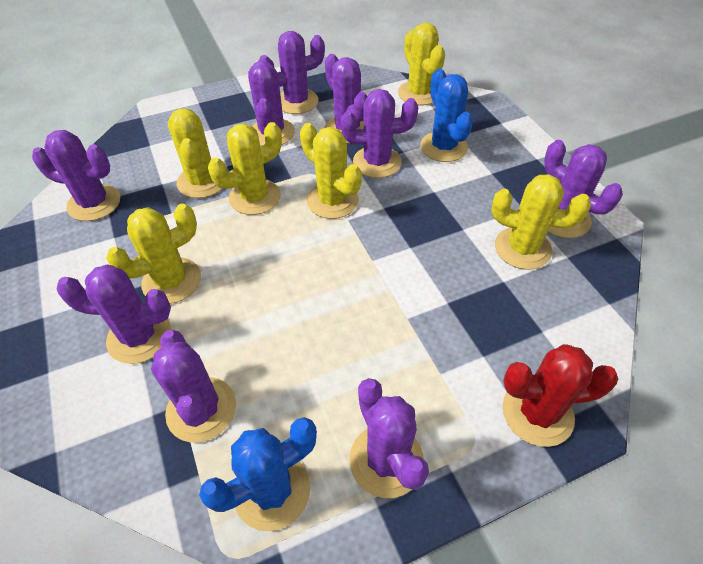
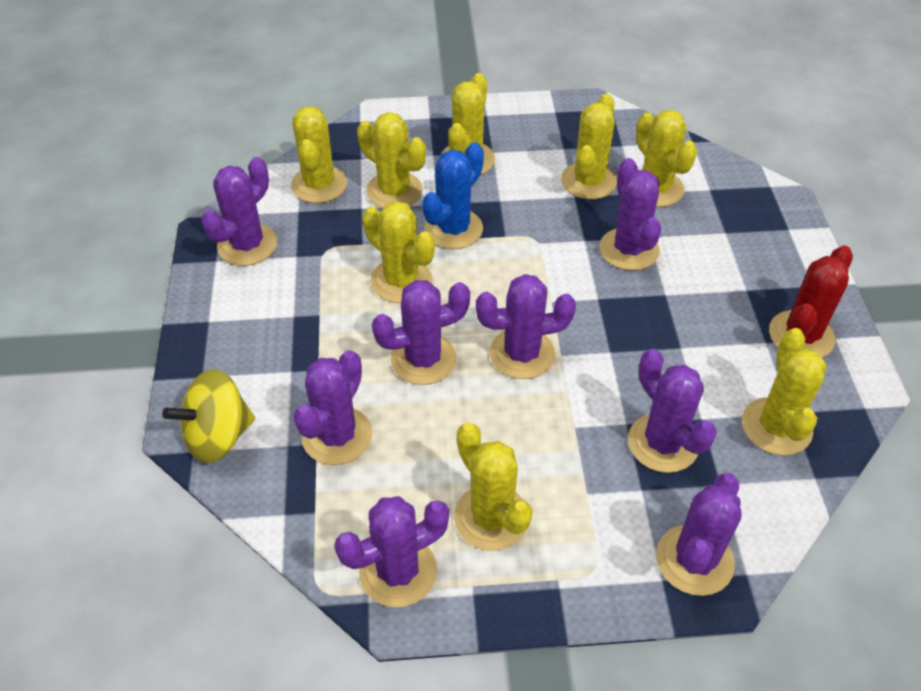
blue cactus: [199,417,317,531] [420,69,473,162] = 2 -> [422,142,484,249] = 1
purple cactus: [32,130,120,221] [57,264,171,364] [151,330,236,443] [248,55,295,146] [268,31,325,114] [325,54,367,143] [341,89,418,178] [350,378,429,498] [544,140,623,238] = 9 -> [201,157,277,266] [293,350,372,465] [334,496,449,607] [372,280,470,385] [476,274,576,379] [599,158,661,271] [628,349,717,473] [656,473,742,596] = 8
yellow cactus: [106,203,201,304] [168,108,223,198] [208,122,282,215] [300,123,362,219] [398,23,445,105] [491,174,591,270] = 6 -> [291,106,347,203] [357,112,426,208] [362,201,435,303] [441,73,495,175] [454,422,533,551] [561,94,617,199] [636,110,697,207] [742,328,827,455] = 8
yellow spinning top: none = 0 -> [162,369,255,463] = 1

